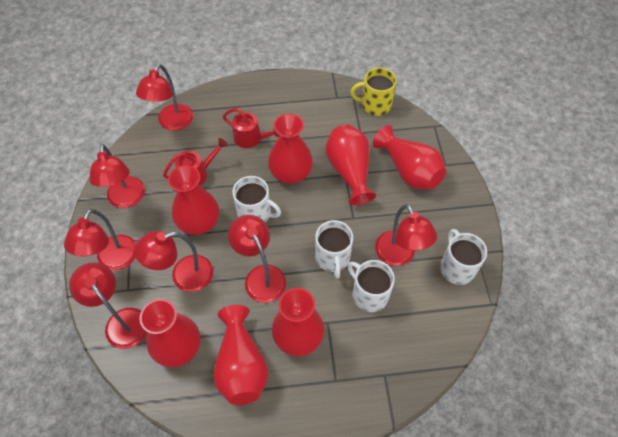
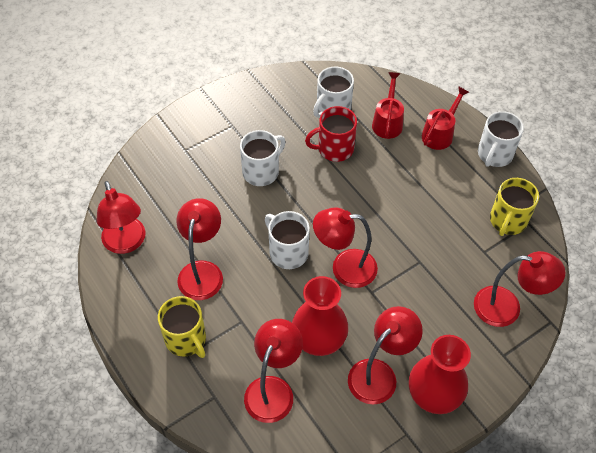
red lamp: [64,209,136,271] [69,263,147,349] [89,144,145,208] [134,231,213,292] [136,64,193,131] [228,215,286,303] [375,204,437,266] = 7 -> [97,181,146,254] [176,198,223,300] [244,319,303,423] [313,208,378,288] [348,306,423,405] [474,251,566,327] = 6
red mug: none = 0 -> [305,106,357,162] = 1
red vase: [140,299,200,368] [168,165,219,235] [213,305,268,405] [268,113,313,184] [272,288,324,356] [325,125,376,205] [373,125,446,189] = 7 -> [292,276,348,356] [409,335,471,414] = 2
yellow mug: [350,68,397,116] = 1 -> [158,296,206,358] [490,178,539,236] = 2

